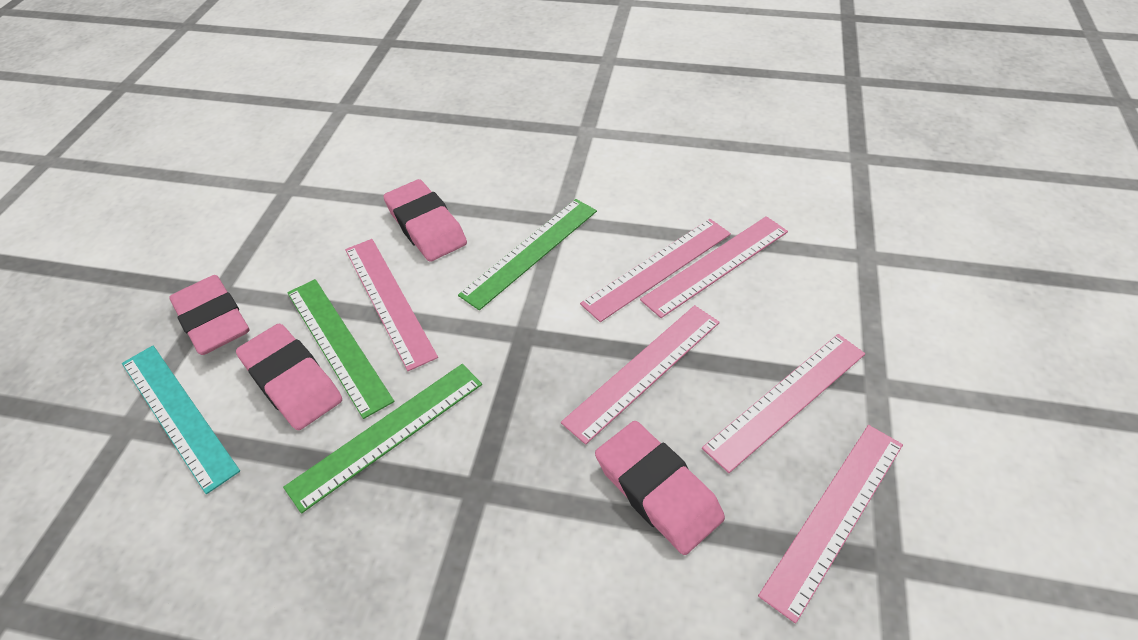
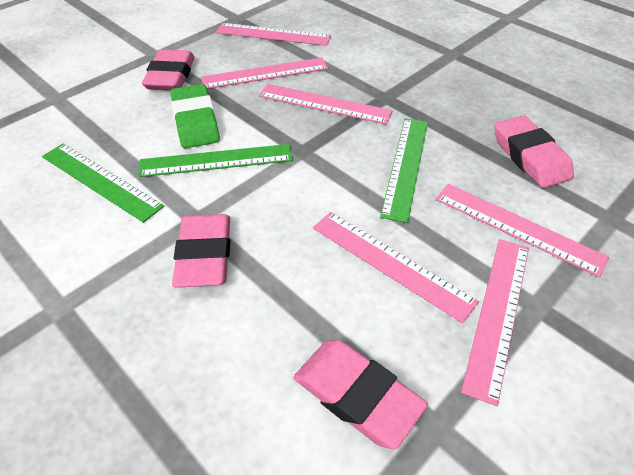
green eraser: none = 0 -> [170,84,220,148] = 1
turquoise ruler: [122,345,240,494] = 1 -> none = 0

